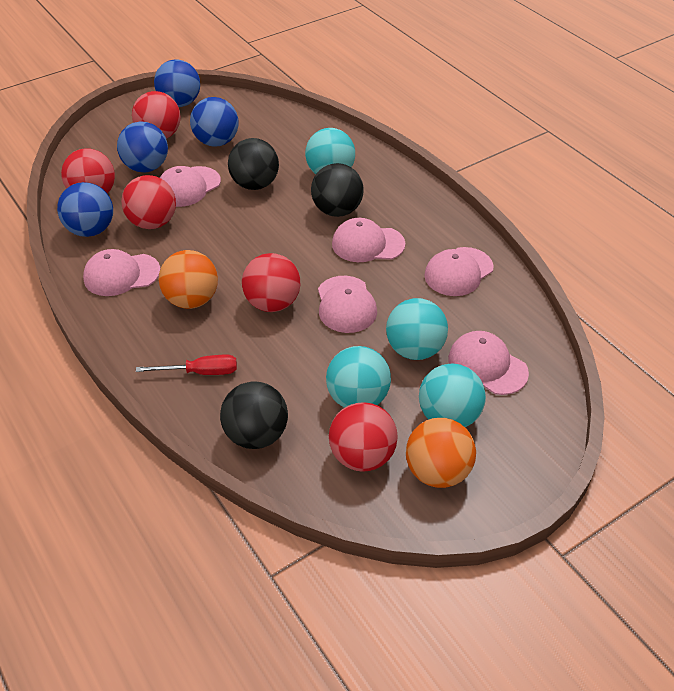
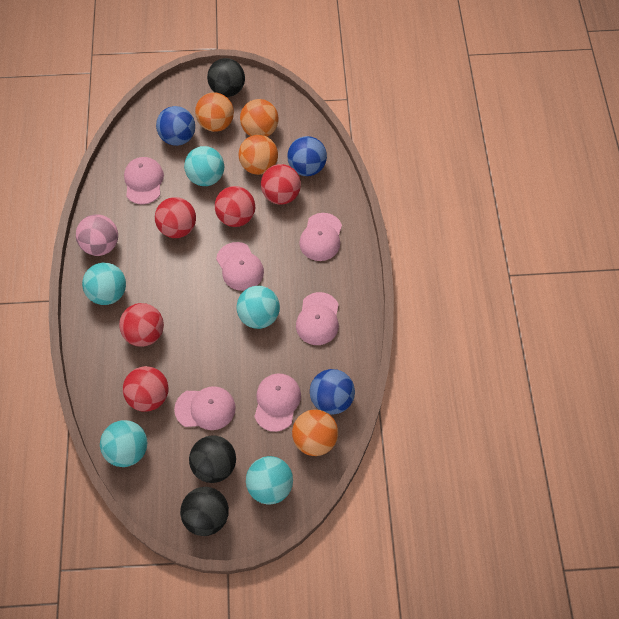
blue ball: [57,182,113,237] [117,121,168,172] [154,59,200,107] [190,97,239,147] = 4 -> [156,106,195,146] [287,136,327,176] [310,369,355,414] = 3
orange ball: [159,250,218,309] [406,418,476,488] = 2 -> [195,92,234,132] [239,135,278,175] [240,99,279,137] [292,409,338,456] = 4
pink ball: none = 0 -> [76,214,118,256] = 1
red screwdriver: [136,355,237,375] = 1 -> none = 0
turquoise ball: [305,128,355,174] [326,346,391,408] [386,298,448,360] [419,364,486,427] = 4 -> [82,263,126,305] [100,420,147,467] [184,146,224,186] [237,286,280,329] [246,456,293,505] = 5

